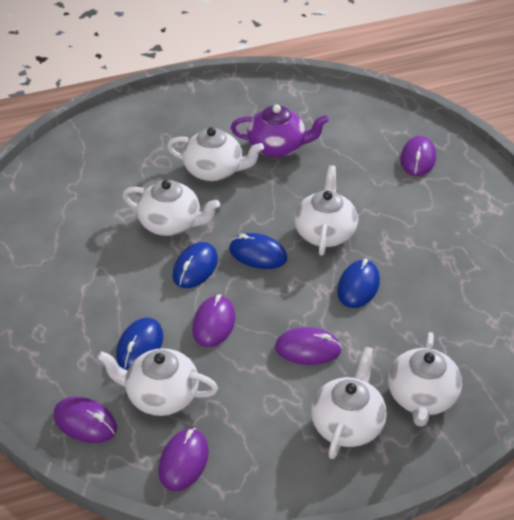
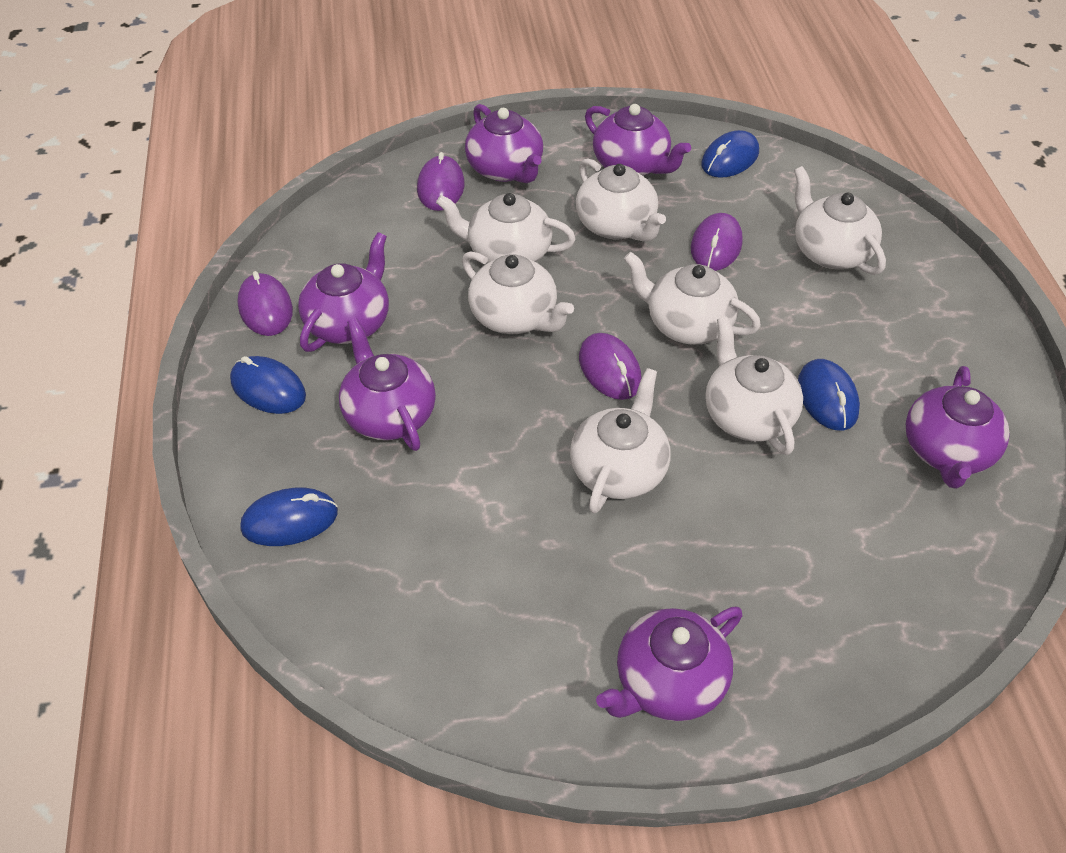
purple mouse: [54,396,117,443] [158,428,209,491] [192,294,235,347] [275,327,342,365] [400,136,436,176] = 5 -> [237,271,293,336] [417,152,464,211] [579,333,641,400] [691,213,743,271] = 4
purple teapot: [231,104,329,158] = 1 -> [298,232,389,352] [339,318,436,451] [465,104,543,183] [585,104,691,176] [596,607,743,721] [906,366,1009,489] = 6
white teapot: [97,348,218,416] [122,180,220,236] [167,127,264,181] [294,165,358,256] [311,346,387,459] [388,332,462,427] = 6 -> [436,193,576,264] [462,251,574,334] [570,368,671,513] [576,158,666,242] [624,252,761,345] [705,316,803,455] [794,166,886,275] = 7

